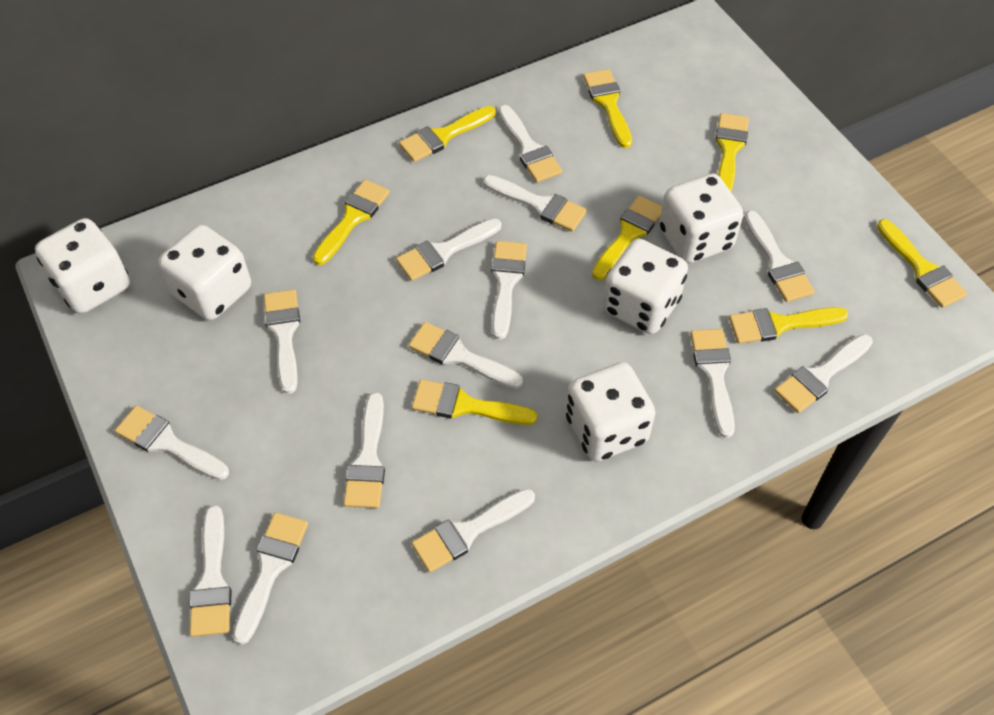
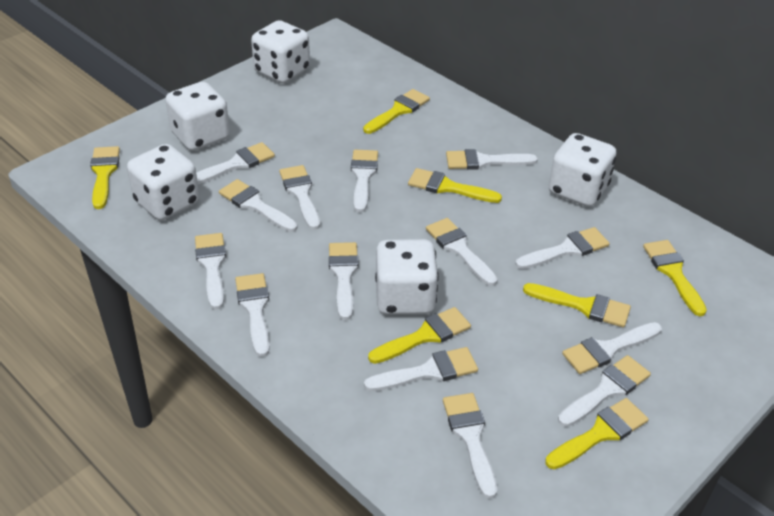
yellow brush: [313,179,390,265] [399,106,496,162] [412,379,537,425] [583,69,632,148] [592,195,662,280] [715,113,749,191] [729,307,848,344] [877,219,967,308] = 8 -> [90,146,120,209] [363,89,430,134] [368,307,471,364] [408,168,502,203] [523,283,631,327] [545,398,649,469] [643,240,707,316] = 7

